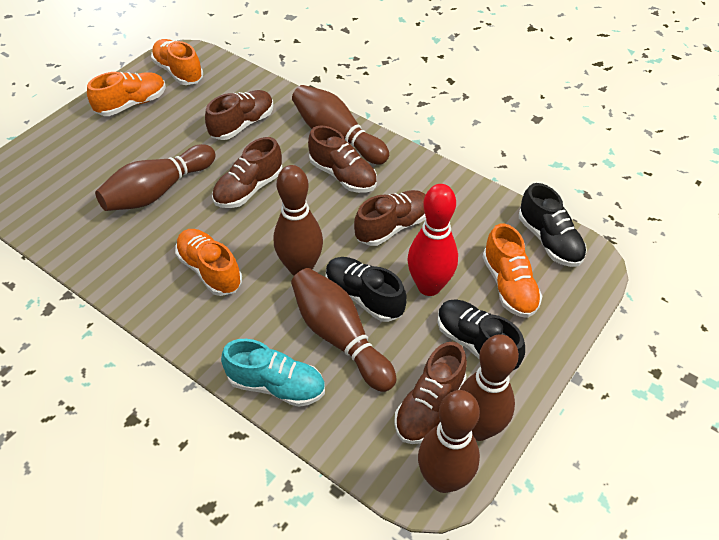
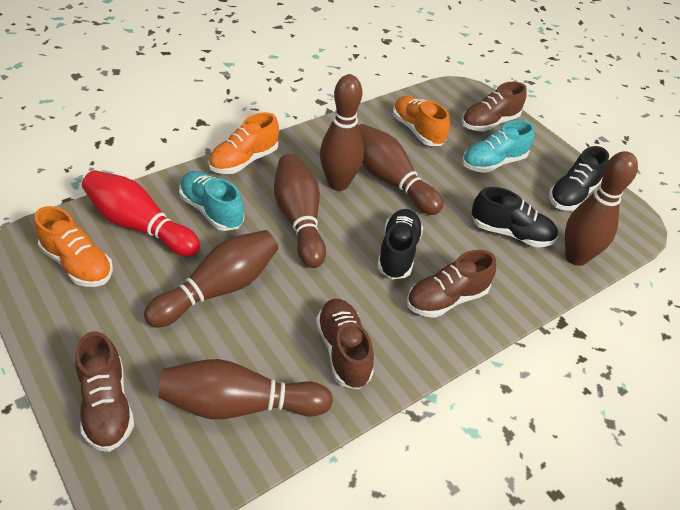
brown shoe: [205,90,273,140] [212,137,283,208] [308,126,377,193] [354,190,426,246] [394,342,467,444] = 5 -> [75,331,134,452] [316,299,374,389] [407,250,496,318] [462,82,527,132] = 4
orange shoe: [87,72,166,116] [151,39,203,85] [175,229,242,296] [483,223,542,318] = 4 -> [34,206,113,287] [208,112,279,174] [393,96,450,146] = 3
turquoise shoe: [221,339,325,407] = 1 -> [179,171,244,231] [462,120,534,173] = 2

